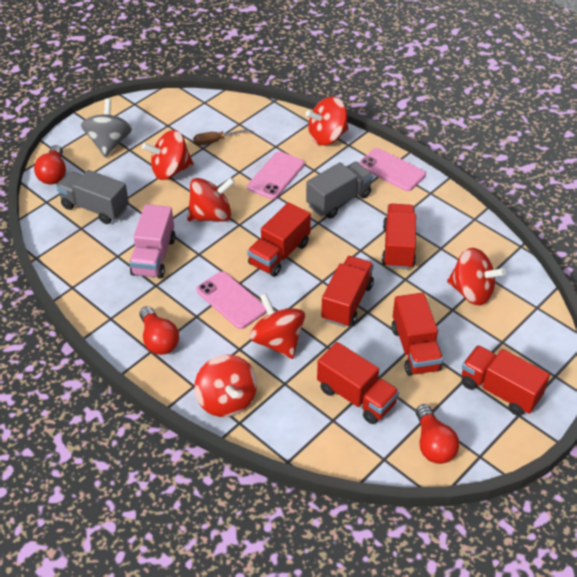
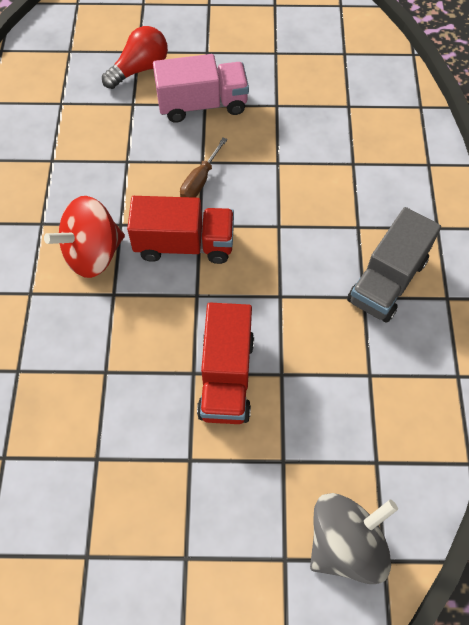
grey truck: [57,170,129,224] [306,162,373,219] = 2 -> [347,207,441,323] = 1
pink phone: [196,271,267,329] [247,151,305,199] [359,148,426,191] = 3 -> none = 0
red light bulb: [34,145,66,184] [139,306,179,355] [416,404,459,464] = 3 -> [102,26,168,89] = 1
red spinning top: [142,130,194,180] [187,177,235,222] [194,354,257,417] [250,293,305,359] [306,97,348,146] [447,248,506,305] = 6 -> [44,196,125,278] = 1
red truck: [247,202,311,277] [317,342,399,424] [321,256,374,327] [382,204,416,269] [392,293,443,376] [461,345,550,416] = 6 -> [127,196,234,264] [197,303,254,424] = 2

